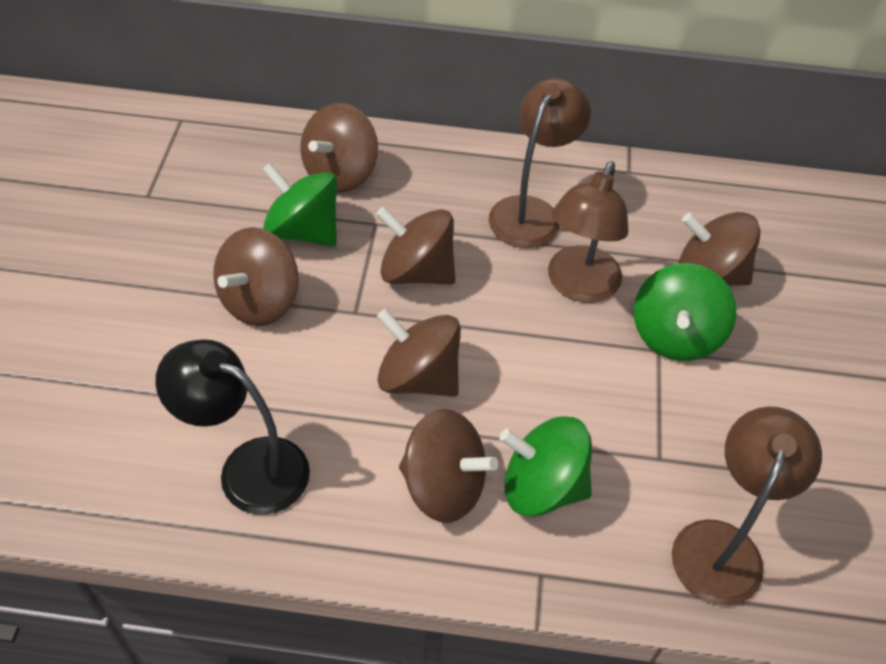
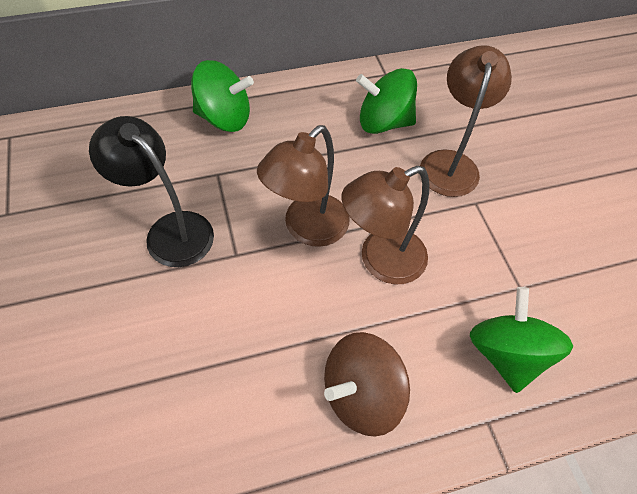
brown spinning top: [213,227,299,326] [300,103,378,193] [376,207,455,285] [377,309,461,397] [399,409,498,523] [679,212,760,286] = 6 -> [324,332,410,437] = 1

